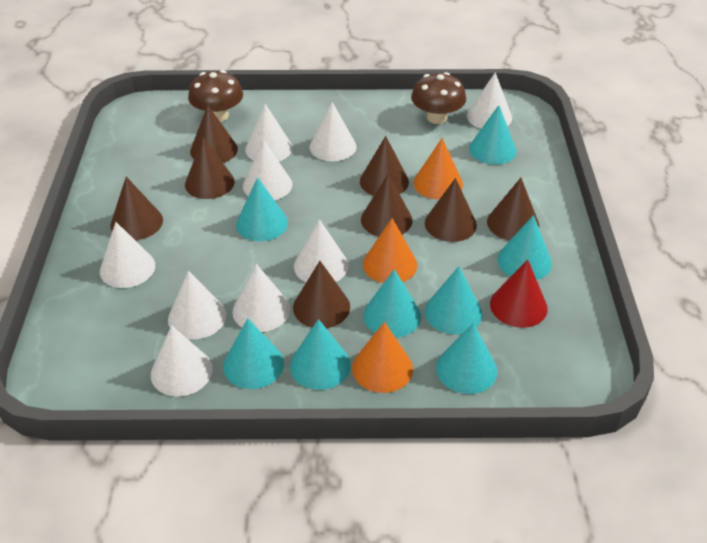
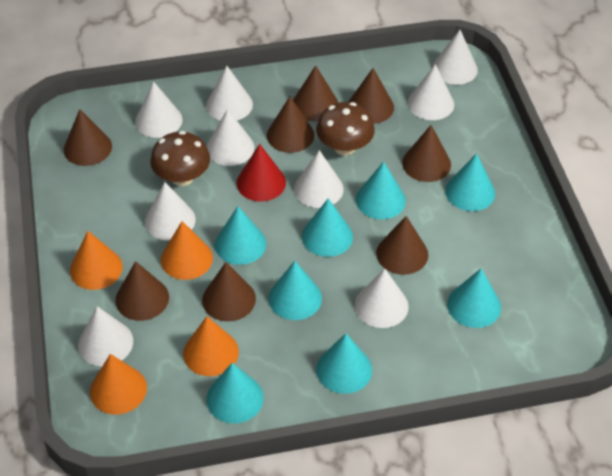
orange cone: [352,322,413,393] [363,218,417,283] [413,138,463,200] = 3 -> [70,231,123,290] [90,354,147,415] [161,221,213,280] [183,316,239,376] = 4

